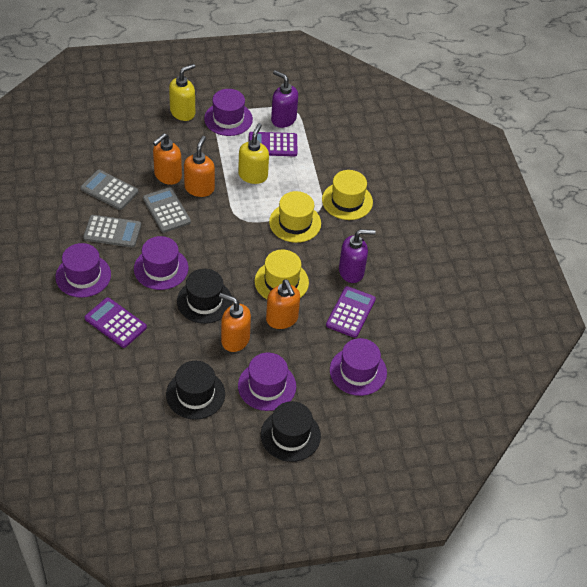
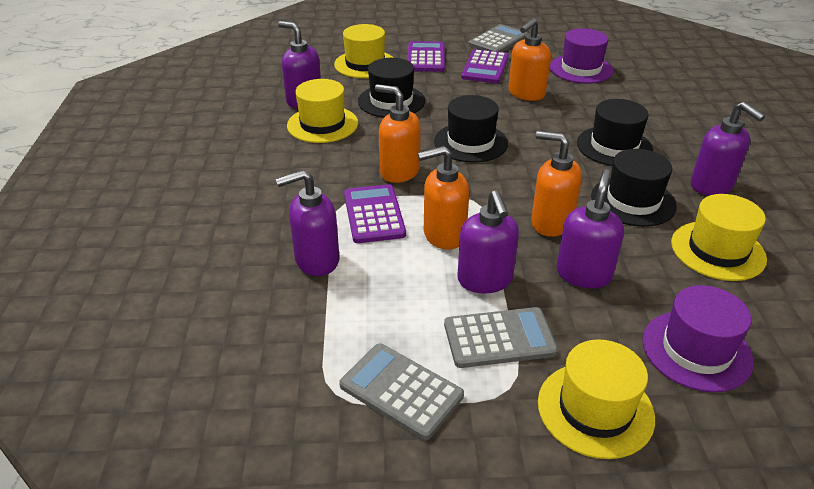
black hat: [166,361,225,420] [177,269,232,324] [261,401,321,462] = 3 -> [358,58,425,117] [434,95,508,163] [577,99,653,166] [591,149,677,227] = 4
purple hat: [56,243,111,298] [134,236,188,290] [204,89,253,136] [238,353,296,411] [330,338,387,396] = 5 -> [550,28,614,83] [642,285,754,392] = 2
purple soap dispenser: [271,70,298,128] [339,229,375,283] = 2 -> [276,170,339,276] [278,21,321,108] [457,190,519,293] [556,169,624,288] [691,102,765,196] = 5
yellow hat: [255,250,309,299] [269,191,321,243] [322,170,373,220] = 3 -> [287,79,358,143] [334,24,393,78] [538,339,655,459] [671,194,767,281] = 4
yellow soap dispenser: [169,64,195,121] [238,123,269,184] = 2 -> none = 0

